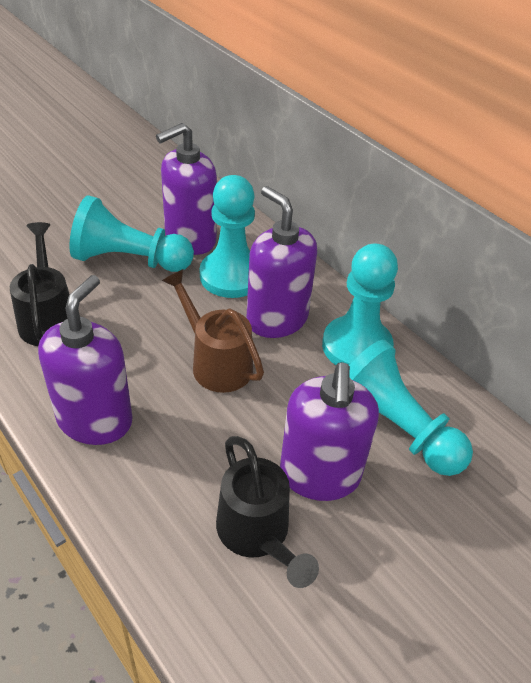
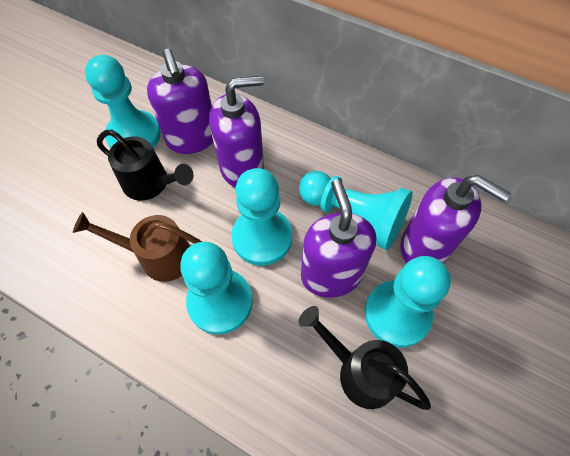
turquoise pawn: [69,195,194,272] [200,175,255,298] [322,244,398,365] [349,340,473,476] = 4 -> [85,55,161,148] [180,242,253,335] [231,168,292,266] [299,171,413,250] [364,256,451,348] = 5

